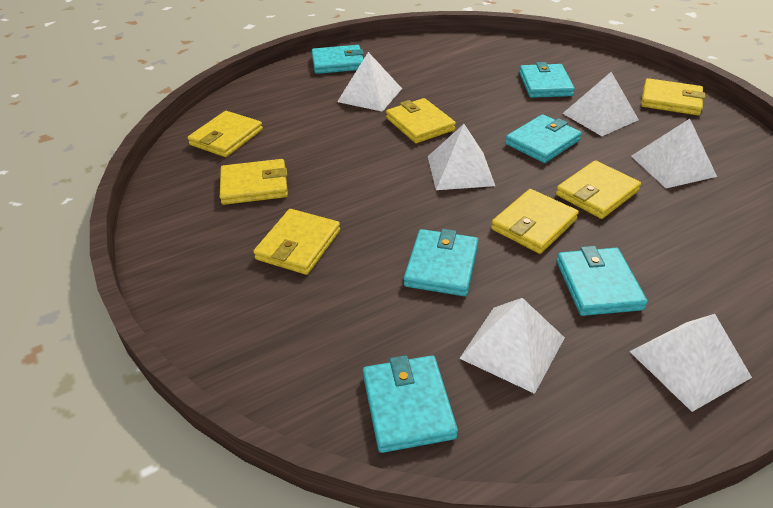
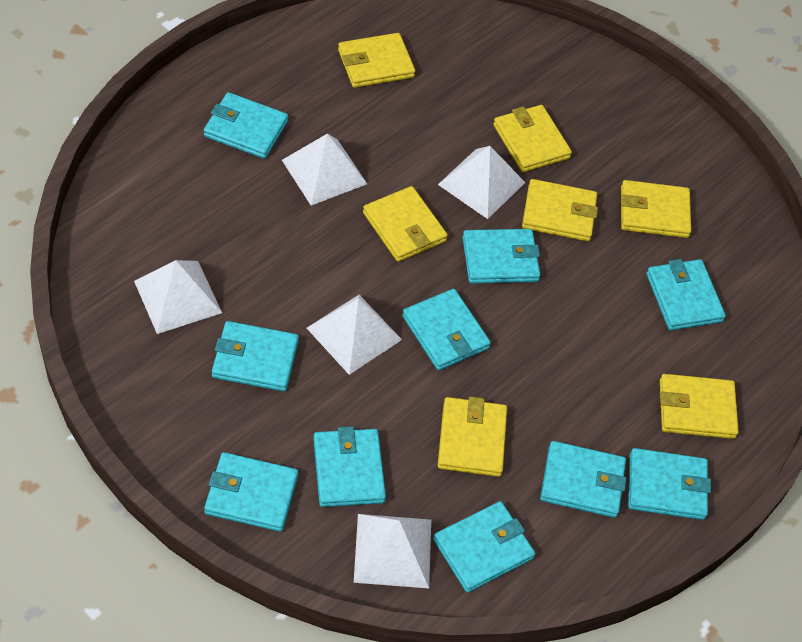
turquoise wallet: [312,45,364,74] [363,355,458,453] [404,229,479,296] [505,114,582,163] [519,62,575,98] [557,246,648,316] = 6 -> [204,92,288,159] [204,452,298,532] [212,321,299,391] [313,426,386,507] [402,289,491,370] [433,501,535,593] [462,229,540,284] [540,441,627,518] [628,448,711,520] [646,259,726,330] = 10
white pyramid: [337,52,402,112] [428,124,495,190] [459,298,565,394] [562,72,639,136] [629,314,752,412] [631,119,717,188] = 6 -> [134,260,222,334] [282,133,367,205] [307,295,402,375] [354,514,431,588] [438,146,525,219] = 5

